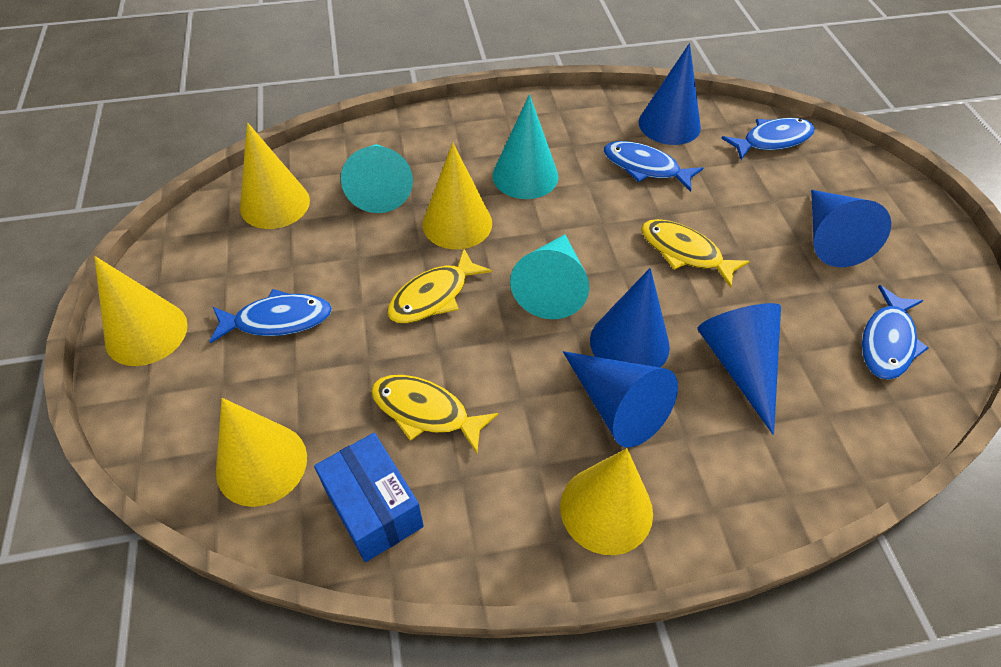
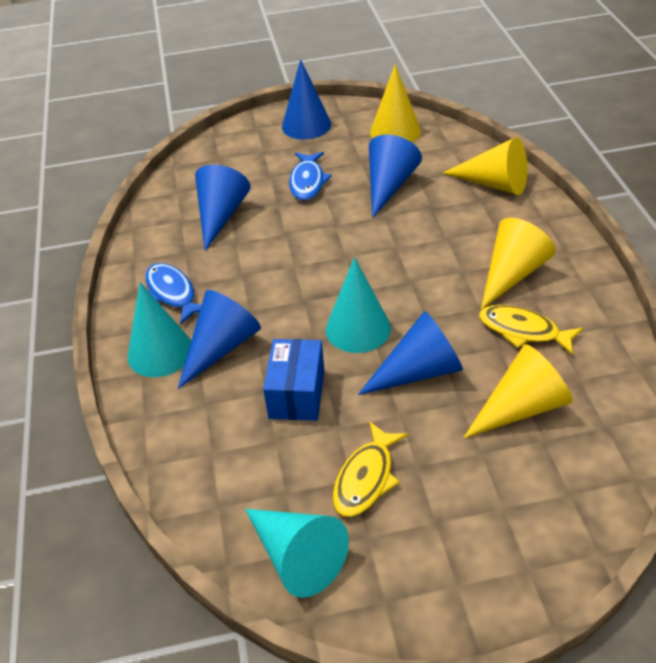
blue fish: [209,289,332,343] [604,141,703,192] [721,118,815,160] [862,285,929,380] = 4 -> [145,263,201,324] [289,152,332,201] = 2
yellow cone: [94,256,188,366] [216,398,307,507] [240,122,310,229] [422,143,492,249] [560,448,653,555] = 5 -> [370,64,421,142] [443,137,527,195] [463,344,573,438] [481,218,556,310] = 4
yellow fish: [371,375,498,453] [387,249,492,323] [641,219,750,288] = 3 -> [333,422,408,517] [479,305,583,355] = 2

